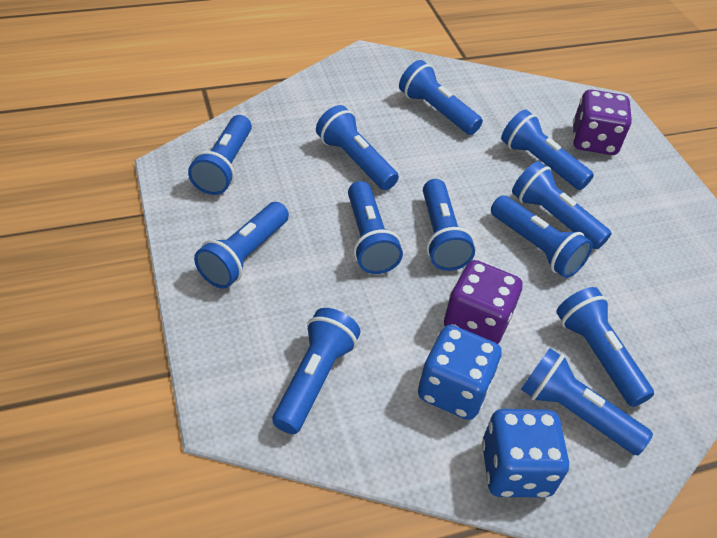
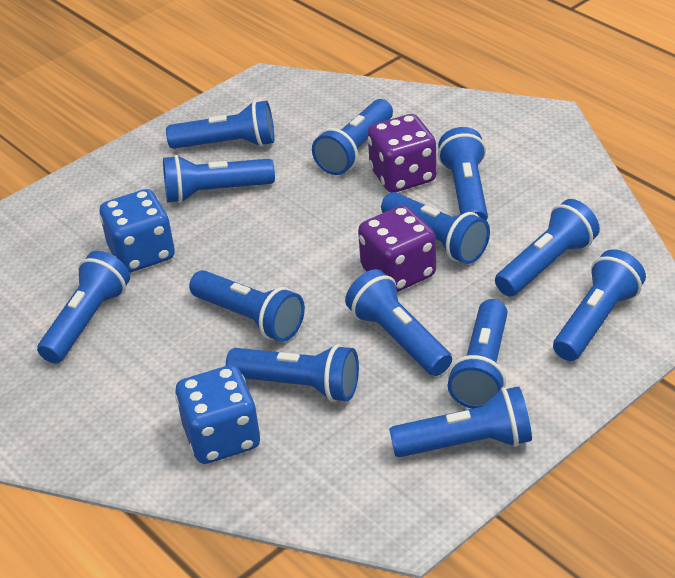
blue flashlight: [188,115,252,195] [194,202,289,289] [272,308,360,434] [316,105,399,190] [348,181,403,274] [399,60,483,135] [423,179,475,271] [491,195,593,278] [501,109,594,190] [512,161,612,249] [521,348,653,455] [556,287,654,407] = 12 -> [37,251,130,363] [163,155,275,203] [166,100,274,149] [189,270,305,342] [226,344,359,402] [312,99,393,175] [345,269,452,376] [381,192,490,264] [389,386,532,457] [438,127,488,221] [448,299,508,409] [495,199,600,297] [553,249,646,361] = 13

